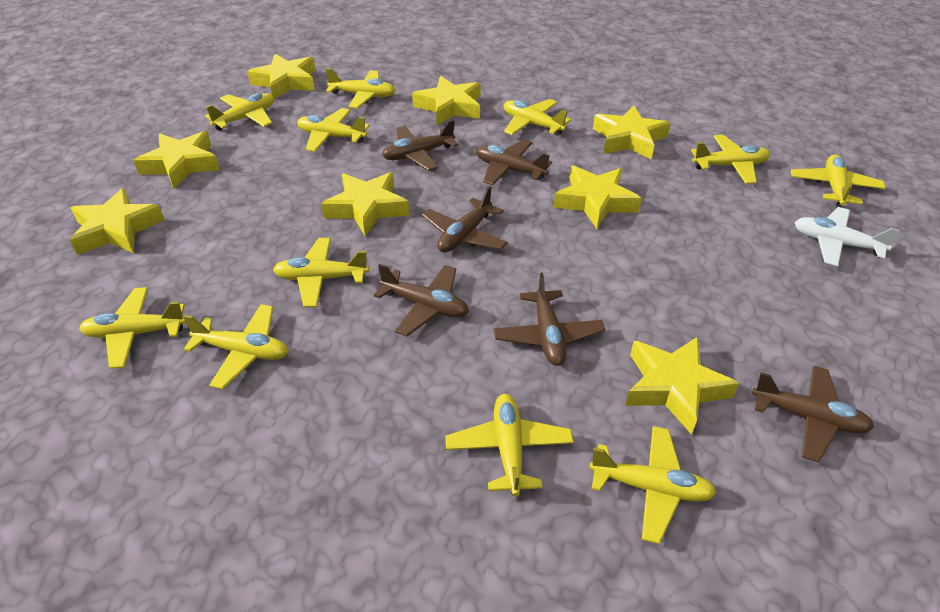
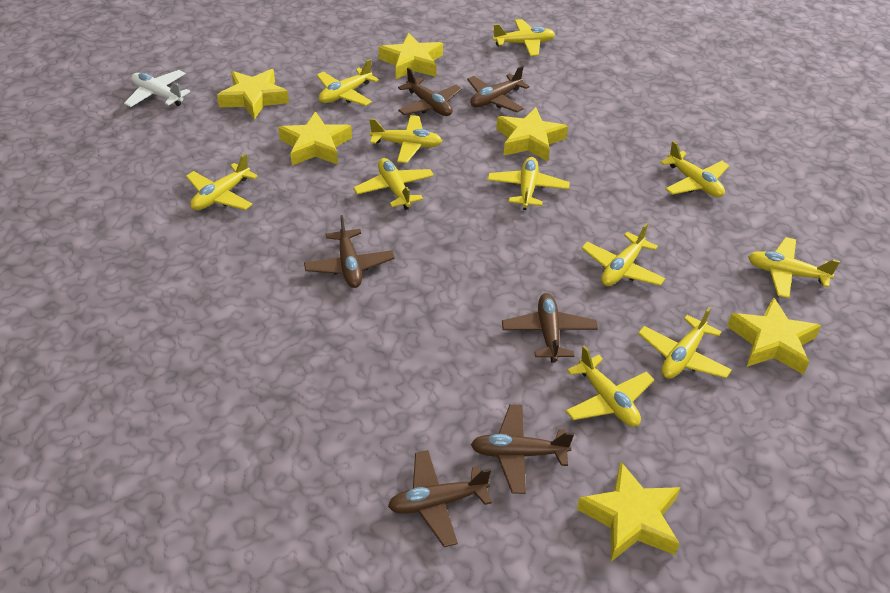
yellow star: [70,188,164,255] [133,131,220,189] [247,54,315,99] [321,172,409,236] [412,76,481,125] [554,166,642,229] [593,106,671,159] [625,337,739,435] = 8 -> [217,69,289,120] [278,111,352,165] [379,33,443,79] [496,107,568,162] [577,462,681,561] [727,297,821,375] = 6

